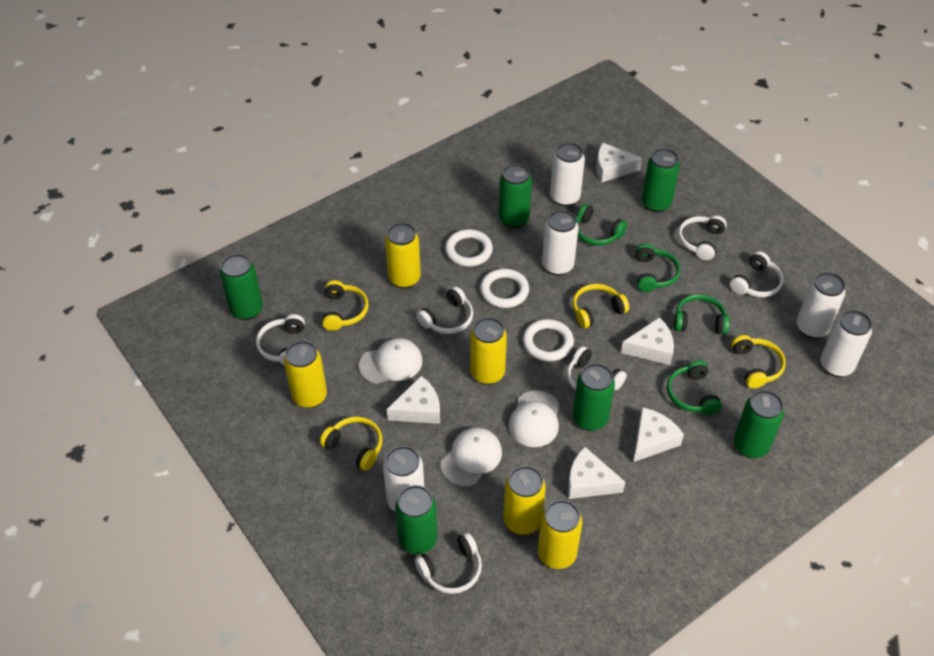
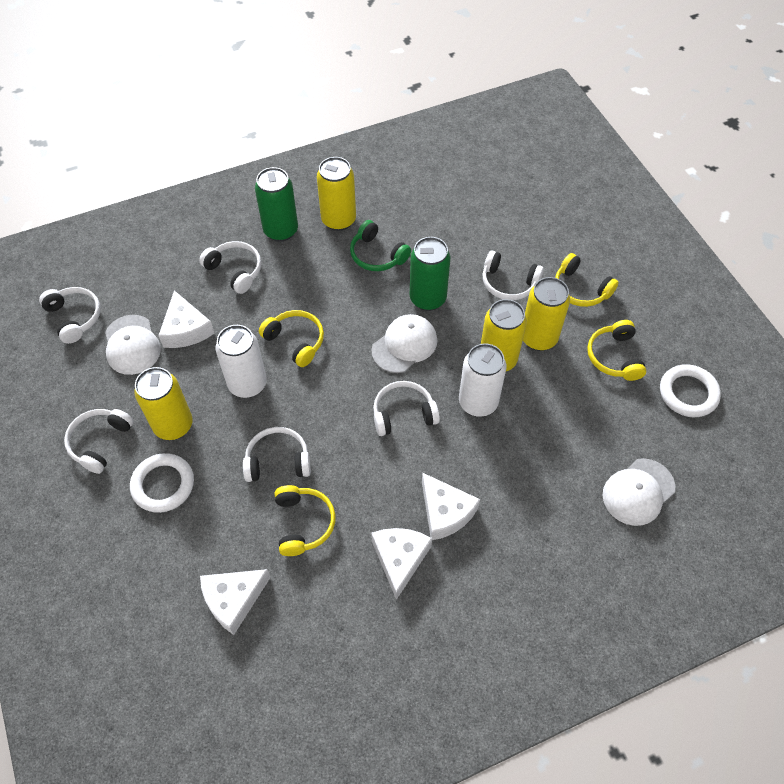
green can: [220,254,263,320] [395,485,437,554] [499,164,532,228] [573,363,615,431] [642,148,680,213] [734,390,784,458] = 6 -> [255,167,298,242] [410,237,450,311] = 2
green headphones: [576,204,627,246] [636,244,680,292] [667,360,722,415] [674,294,730,334] = 4 -> [350,220,411,271] = 1
white can: [383,446,424,511] [542,210,578,276] [550,142,585,207] [796,272,845,339] [820,310,872,377] = 5 -> [216,325,267,398] [459,343,507,417] = 2
white cheese: [387,376,440,424] [568,447,625,499] [597,143,642,183] [621,317,674,365] [633,407,684,462] = 5 -> [158,290,214,348] [200,569,271,635] [371,528,432,600] [422,473,480,540] = 4
white ring: [445,229,493,267] [480,269,529,308] [523,319,574,362] = 3 -> [130,453,194,513] [660,364,721,417] = 2
yellow can: [284,341,327,408] [385,223,421,289] [470,317,507,385] [503,466,546,535] [538,500,583,569] = 5 -> [134,367,193,440] [317,157,356,231] [481,299,527,371] [523,277,570,351] = 4

